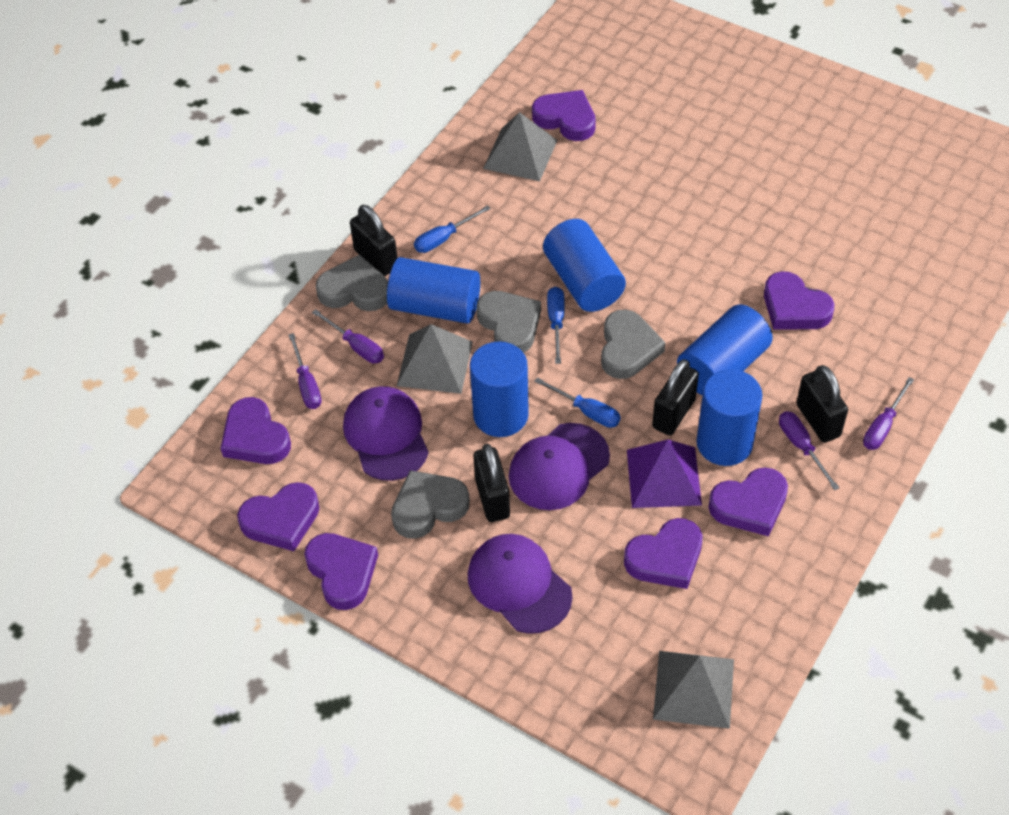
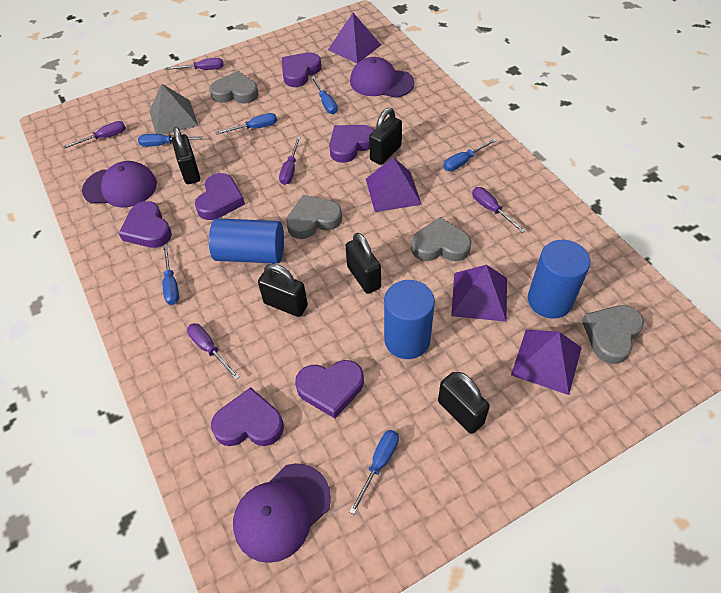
black padlock: [350,205,397,276] [473,444,510,522] [652,359,699,435] [796,365,848,443] = 4 -> [172,127,200,184] [258,263,308,317] [346,233,381,294] [369,108,402,165] [438,372,490,434] = 5
blue cylinder: [387,257,480,324] [470,341,529,437] [543,219,626,312] [677,304,773,396] [696,369,762,466] = 5 -> [209,218,284,264] [384,280,435,359] [528,240,590,319] = 3
blue screwdriver: [414,205,491,253] [534,377,621,428] [547,287,565,364] = 3 -> [138,134,202,147] [163,245,179,305] [215,113,277,135] [311,76,338,114] [349,430,399,514] [443,139,497,171] = 6
grey pyramid: [397,324,473,394] [483,112,557,181] [653,651,734,729] = 3 -> [149,84,198,135] = 1
purple heart: [221,397,291,464] [237,482,319,551] [304,533,378,610] [532,90,596,141] [624,518,702,589] [708,467,788,536] [764,271,834,329] = 7 -> [118,201,172,248] [195,173,245,220] [211,387,284,446] [282,52,321,87] [295,360,364,419] [329,125,374,163] = 6
purple pyramid: [627,440,702,508] = 1 -> [328,13,381,64] [366,157,422,212] [451,265,507,322] [511,330,582,395] = 4
purple screwdriver: [288,333,322,409] [312,309,384,363] [779,411,839,490] [863,377,914,450] = 4 -> [63,121,126,149] [166,58,224,70] [187,323,240,380] [279,137,301,185] [472,187,525,233] = 5

